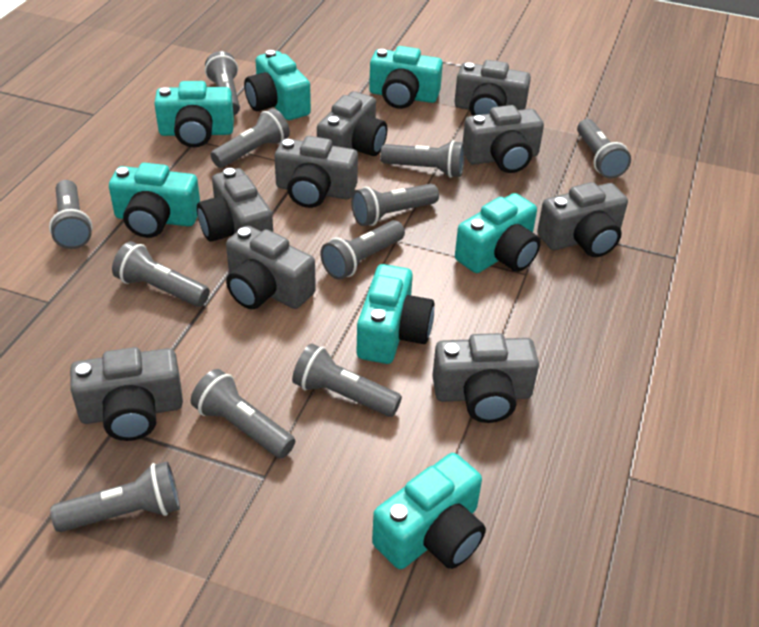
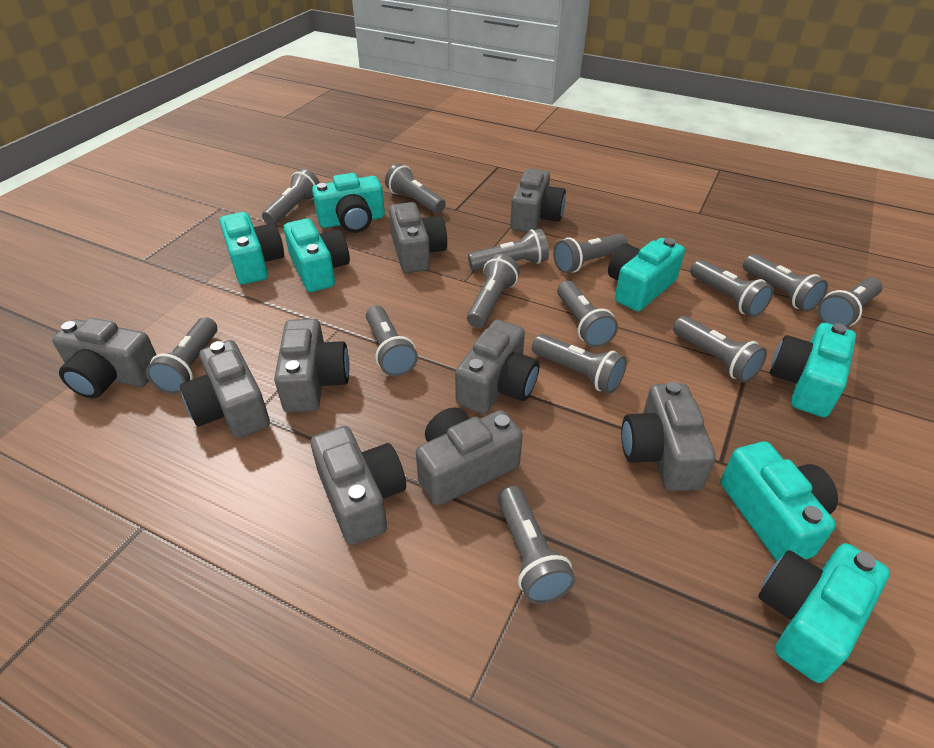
grey flashlight: [49,180,93,249] [50,461,180,532] [112,241,210,307] [191,369,295,459] [205,51,240,115] [211,108,290,168] [292,343,402,417] [320,220,405,280] [351,184,439,226] [380,140,465,178] [577,119,631,178] = 11 -> [146,317,217,394] [262,169,320,225] [366,306,418,376] [385,163,446,214] [467,254,520,328] [468,229,549,271] [498,486,576,604] [532,334,627,394] [553,234,627,273] [557,281,618,347] [673,316,767,383] [690,260,774,317] [743,254,828,312] [818,277,883,327] = 14

